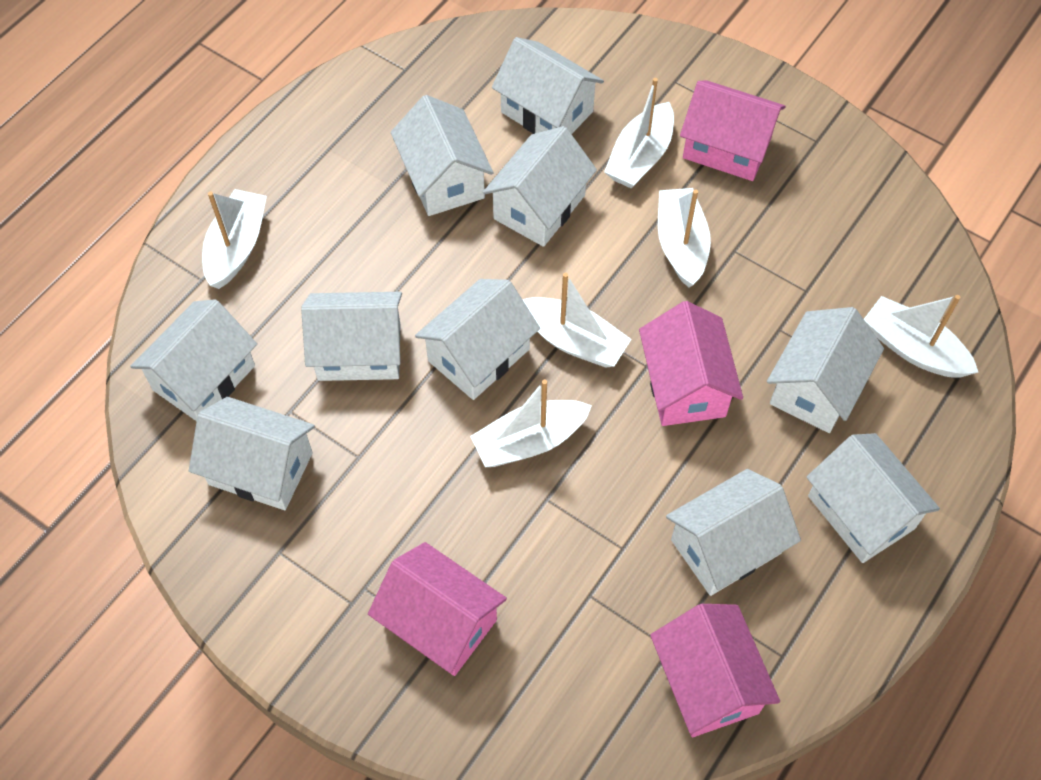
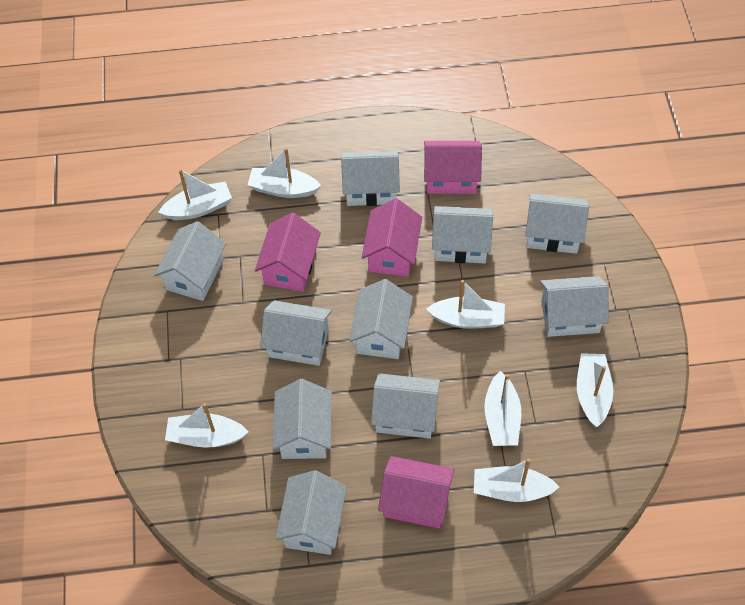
white boat: [202,189,267,289] [470,379,592,467] [522,273,631,368] [604,78,674,189] [658,188,711,288] [864,295,978,378] = 6 -> [158,169,232,220] [165,403,248,448] [248,148,321,198] [426,280,505,329] [474,458,559,502] [484,371,521,446] [577,353,613,427] = 7

